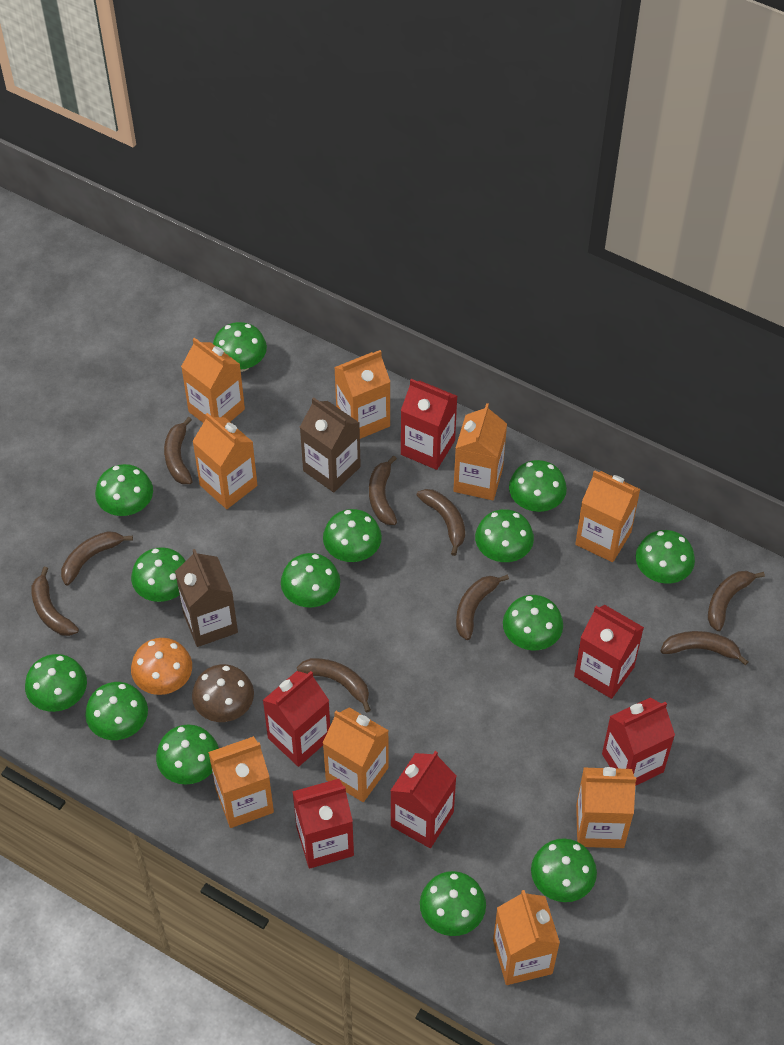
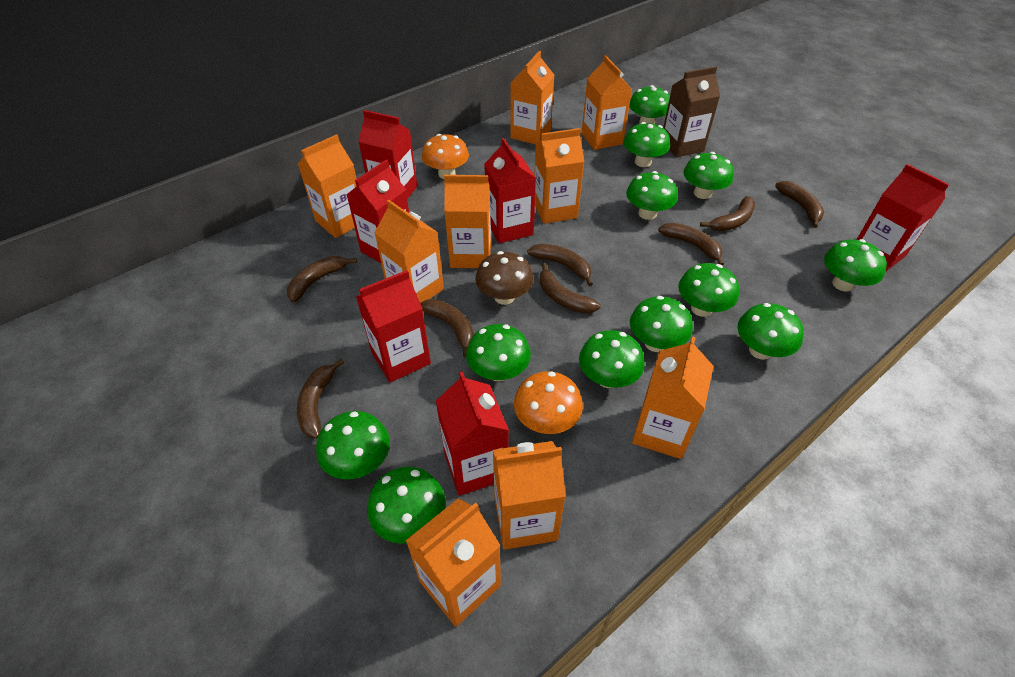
brown banana: [31,567,79,636] [61,531,133,585] [164,417,193,484] [297,658,371,712] [369,455,397,525] [417,489,465,556] [456,575,509,640] [661,631,748,666] [708,571,765,631] = 9 -> [287,256,357,302] [297,359,344,439] [420,299,474,357] [527,244,593,286] [540,263,601,314] [658,223,724,266] [700,196,755,231] [775,181,824,228] = 8
brown carton: [175,549,238,647] [300,397,361,492] = 2 -> [663,66,720,157] = 1
green mushroom: [25,654,87,712] [85,682,148,740] [95,464,153,516] [131,547,186,602] [156,724,219,785] [213,322,267,372] [281,553,340,607] [323,509,382,562] [420,871,486,936] [475,509,534,562] [503,595,563,650] [509,460,567,512] [531,838,597,902] [636,530,695,583] = 14 -> [316,411,390,479] [367,467,445,544] [466,324,531,382] [579,330,645,388] [623,122,670,167] [626,171,678,220] [629,85,670,124] [630,296,693,352] [678,263,739,317] [683,152,734,199] [738,303,804,360] [824,239,887,291] = 12
orange mushroom: [131,638,192,695] = 1 -> [422,134,469,179] [514,371,583,434] = 2

